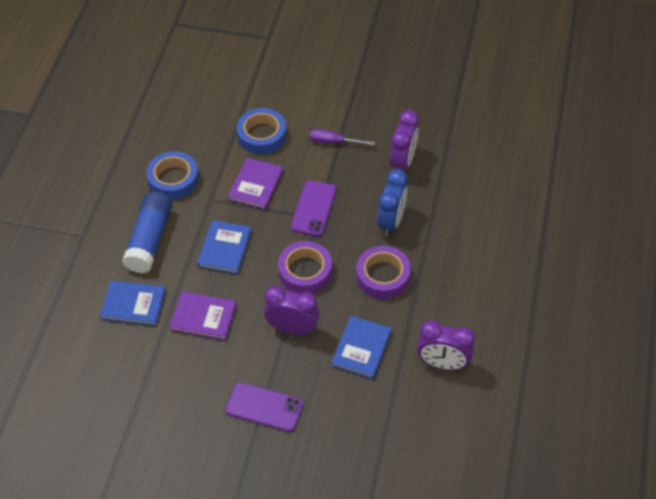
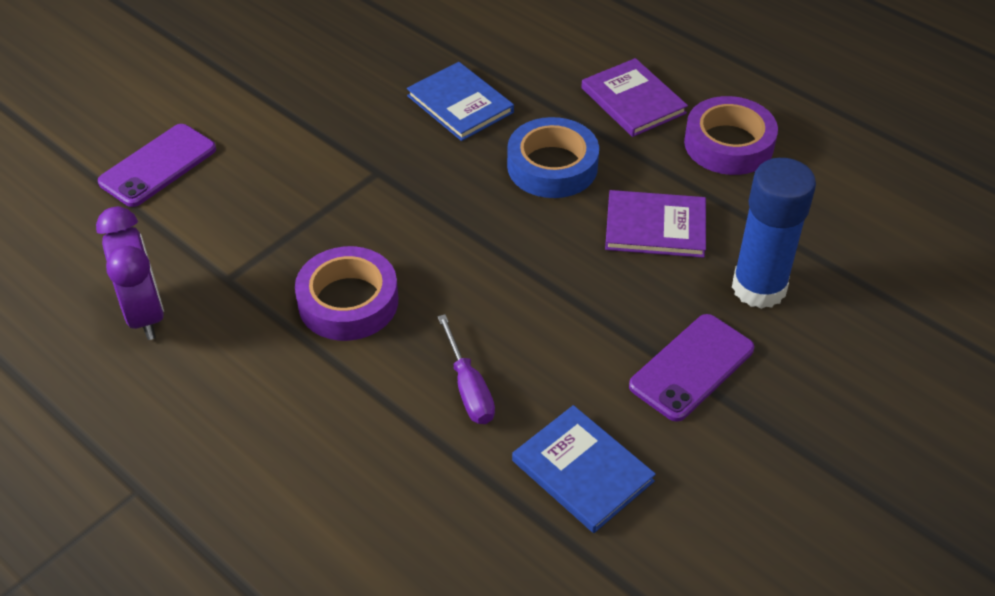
blue book: [100,280,166,326] [197,220,252,274] [331,316,392,379] = 3 -> [407,62,514,141] [512,405,656,533] = 2
blue clock: [377,169,408,237] = 1 -> none = 0
blue tape: [146,151,199,200] [237,108,287,154] = 2 -> [507,117,599,198] = 1
purple clock: [264,285,320,335] [390,110,419,170] [417,320,475,370] = 3 -> [96,206,164,340] = 1

